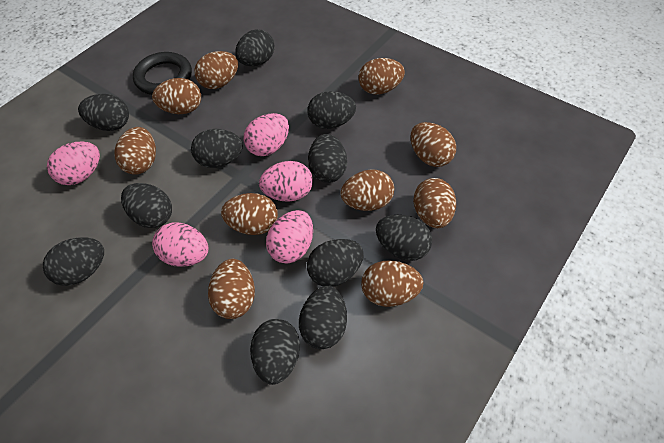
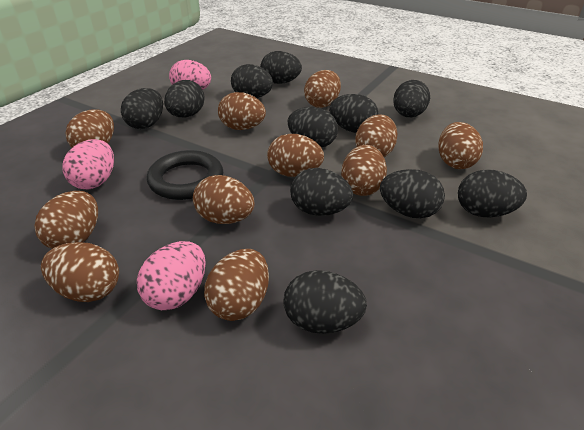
brown egg: [114,127,156,175] [152,78,201,114] [194,51,238,89] [208,259,255,319] [221,193,278,235] [341,169,394,211] [359,58,405,94] [361,260,424,307] [411,122,456,167] [413,178,456,228] = 10 -> [34,191,98,249] [41,242,119,302] [65,109,114,147] [193,175,255,224] [204,249,269,321] [218,92,266,130] [267,134,324,177] [304,70,341,108] [341,145,387,196] [355,115,398,157] [438,122,483,169] = 11
pink egg: [47,141,100,185] [152,223,208,267] [244,113,289,156] [259,161,313,202] [266,210,313,264] = 5 -> [62,139,114,189] [137,241,206,310] [169,60,211,90] = 3

